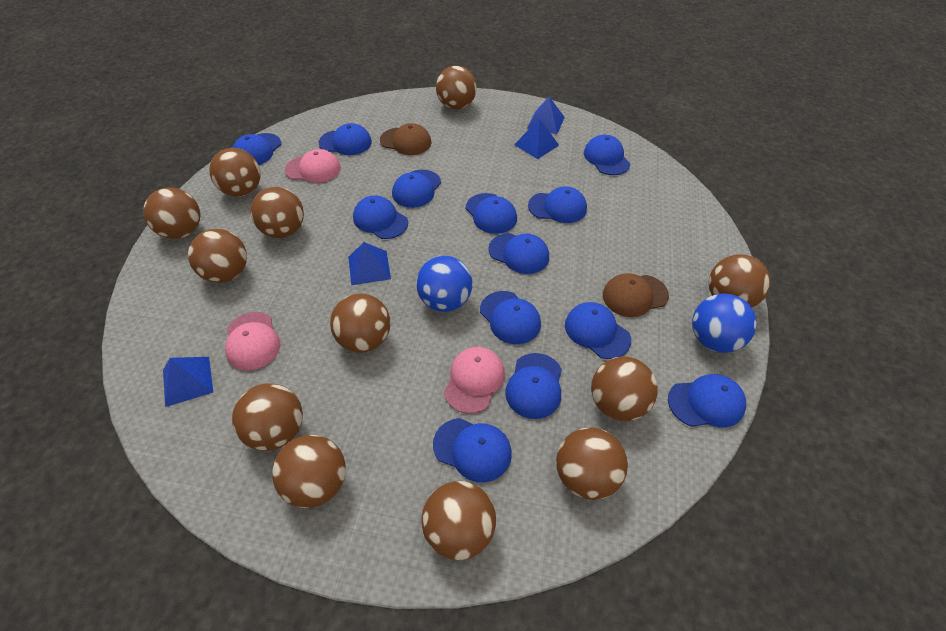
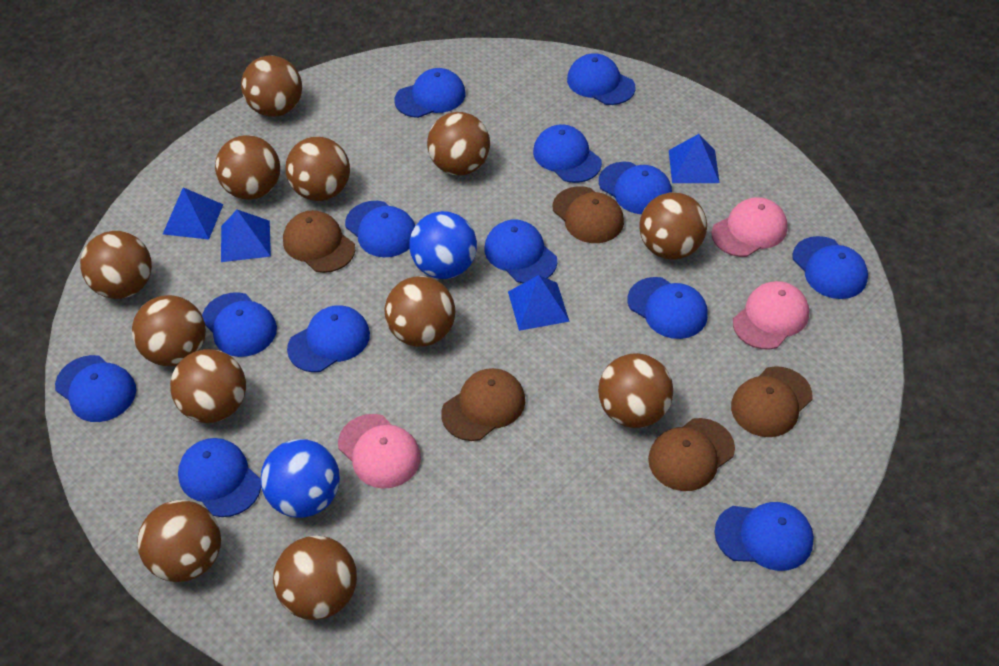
brown cap: [380,123,431,155] [603,273,669,317] = 2 -> [283,210,355,273] [441,368,525,441] [553,186,624,243] [648,418,735,491] [731,366,812,437] = 5

